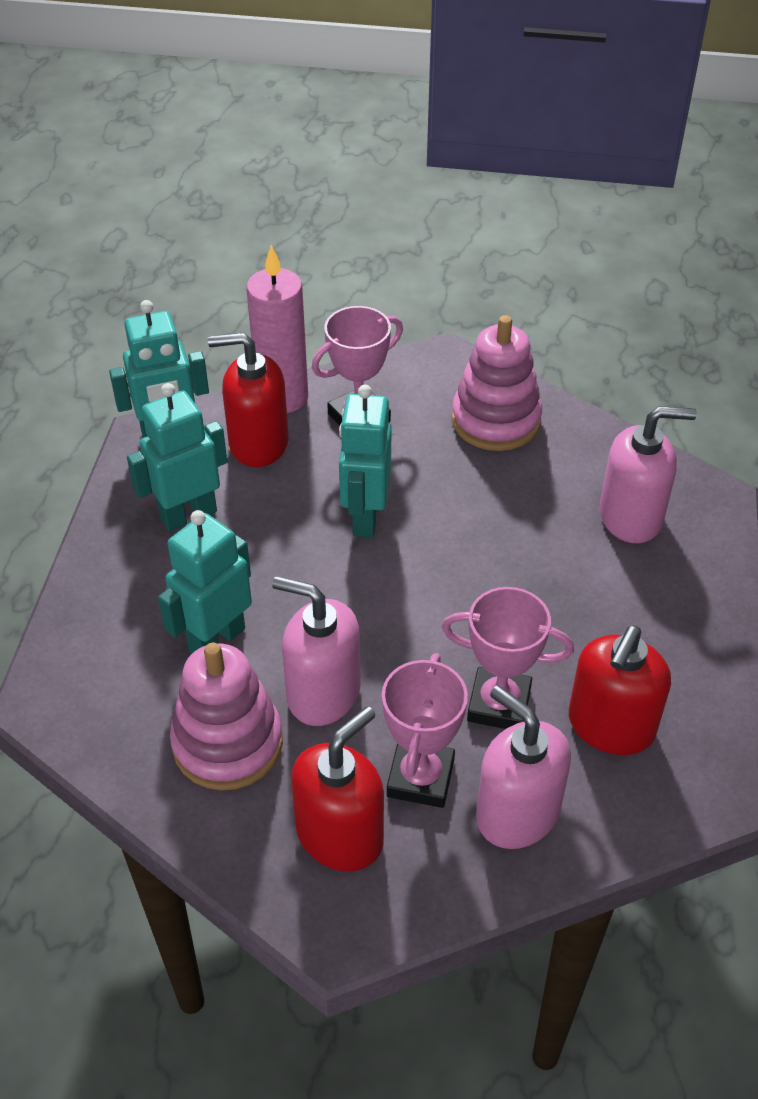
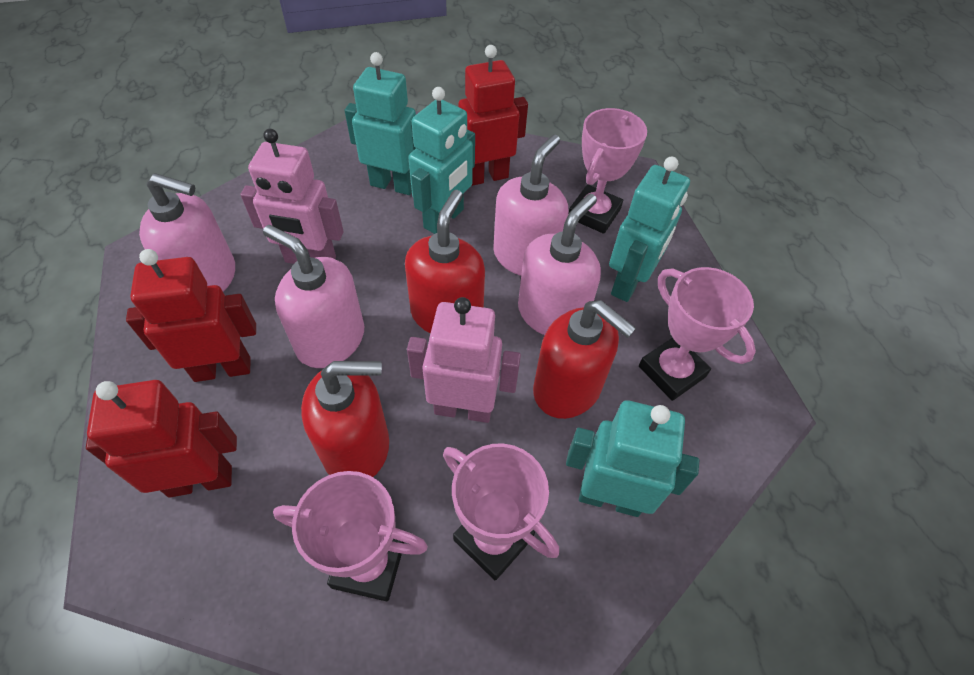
pink candle: [246,245,308,413] = 1 -> none = 0
pink robot: none = 0 -> [240,129,344,264] [407,297,521,423] = 2
pink soap dispenser: [272,576,361,726] [476,685,571,849] [600,406,697,543] = 3 -> [139,173,235,292] [263,225,364,368] [493,135,568,276] [518,194,601,335] = 4
pink stacking toy: [170,643,283,791] [452,315,542,451] = 2 -> none = 0
pink trophy: [312,306,403,426] [382,653,468,808] [442,587,574,729] = 3 -> [273,471,428,601] [443,444,559,580] [569,108,647,234] [639,267,756,401] = 4
red robot: none = 0 -> [86,380,237,498] [126,249,256,382] [458,45,528,186] = 3

